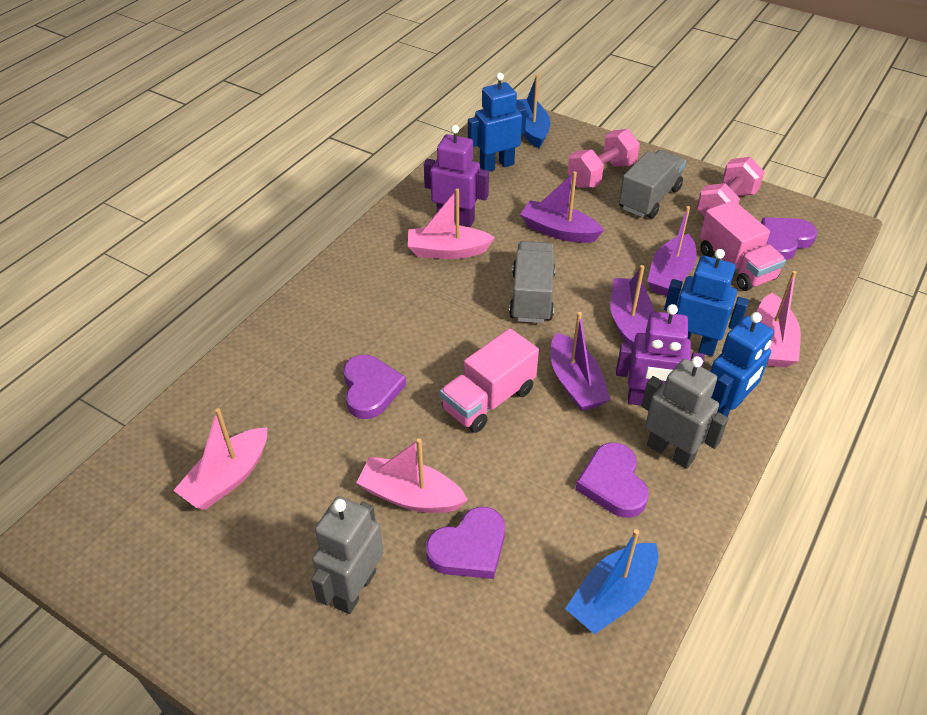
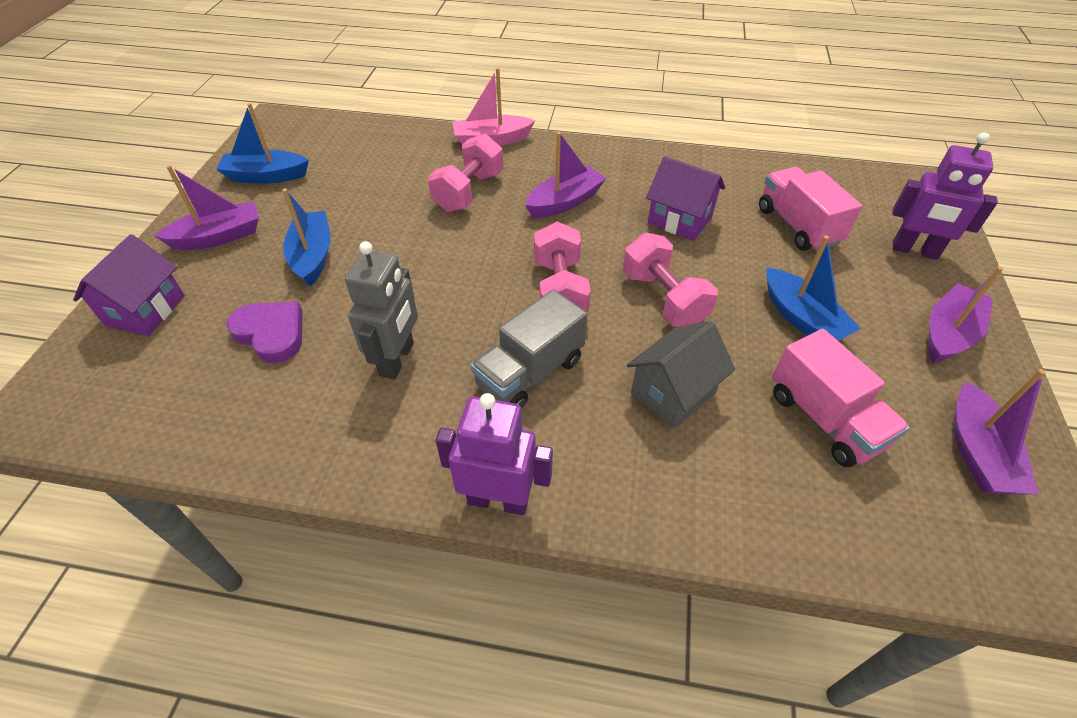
blue boat: [516,74,550,148] [565,529,658,634] = 2 -> [216,103,309,184] [282,188,330,286] [766,235,861,341] = 3
blue robot: [468,73,527,172] [664,249,749,356] [710,312,774,417] = 3 -> none = 0
grey house: none = 0 -> [627,321,735,429] = 1
grey robot: [311,496,383,614] [642,356,728,469] = 2 -> [345,241,418,379] = 1
grey truck: [509,241,555,323] [619,150,686,219] = 2 -> [471,290,587,409] = 1
pink boat: [173,408,267,510] [356,438,468,513] [408,188,495,259] [757,271,801,367] = 4 -> [452,68,535,146] = 1
pink dumbbell: [567,129,640,188] [697,157,765,217] = 2 -> [428,134,504,212] [534,222,591,312] [623,233,718,327] = 3
purple heart: [343,355,406,419] [426,507,505,579] [575,443,649,518] [761,217,817,260] = 4 -> [227,301,303,363] = 1
purple house: none = 0 -> [73,234,185,336] [646,156,725,241] = 2

